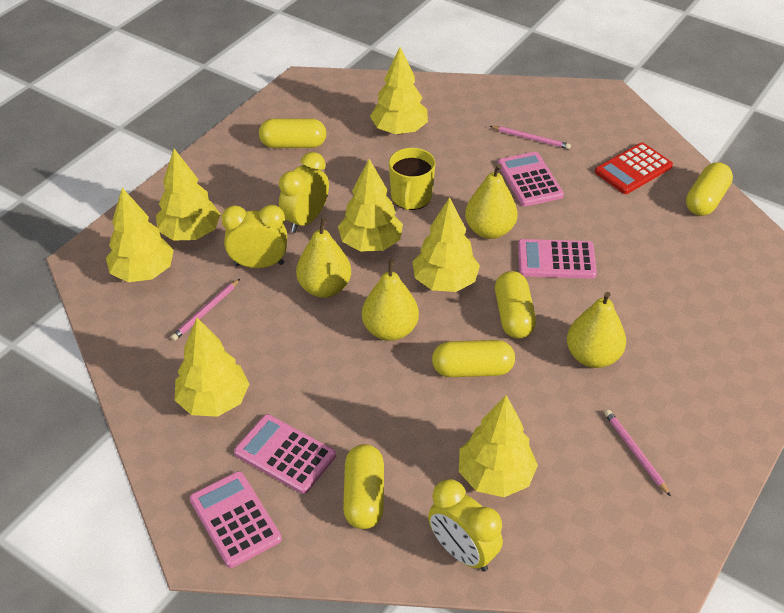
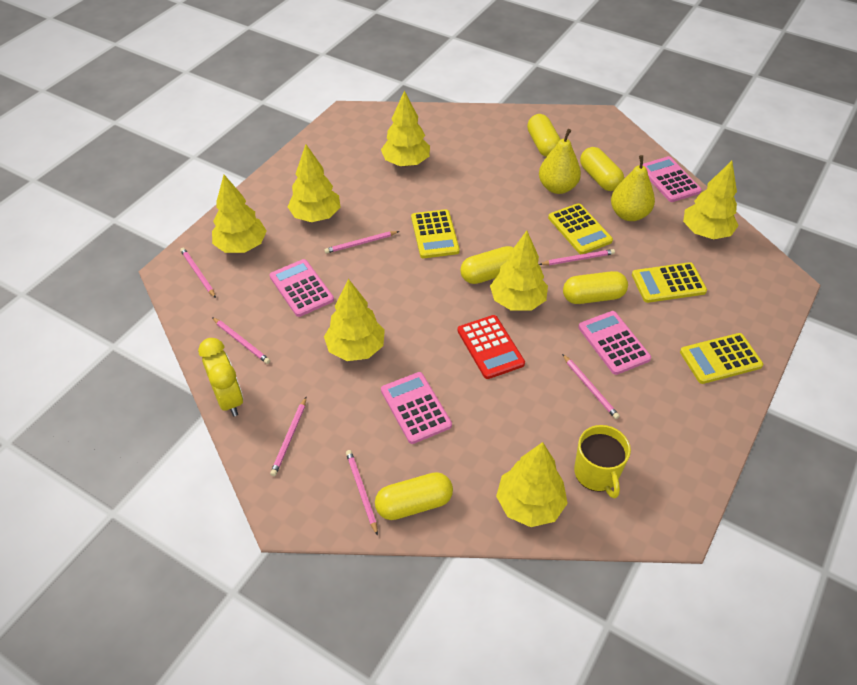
pink pencil: [171,279,240,341] [490,126,571,149] [605,410,671,496] = 3 -> [180,248,216,298] [212,317,270,364] [270,397,306,476] [324,231,399,254] [346,450,378,536] [539,249,615,265] [562,354,620,419] = 7
yellow calculator: none = 0 -> [411,209,460,258] [548,203,613,254] [632,262,707,303] [680,333,763,384] = 4
yellow clock: [221,205,287,268] [279,152,329,233] [428,479,503,572] = 3 -> [198,338,243,416] = 1
yellow pear: [296,218,351,298] [362,259,419,341] [465,164,518,239] [567,292,626,368] = 4 -> [539,129,581,194] [611,155,655,221] = 2

